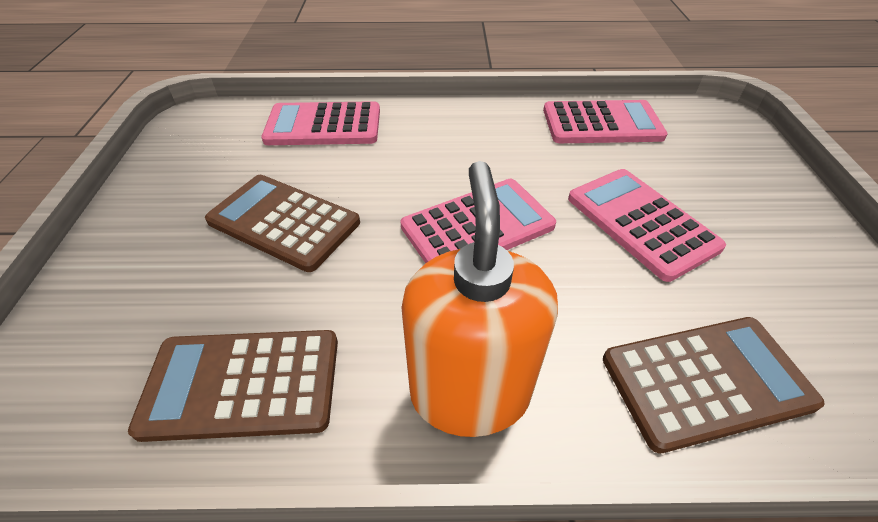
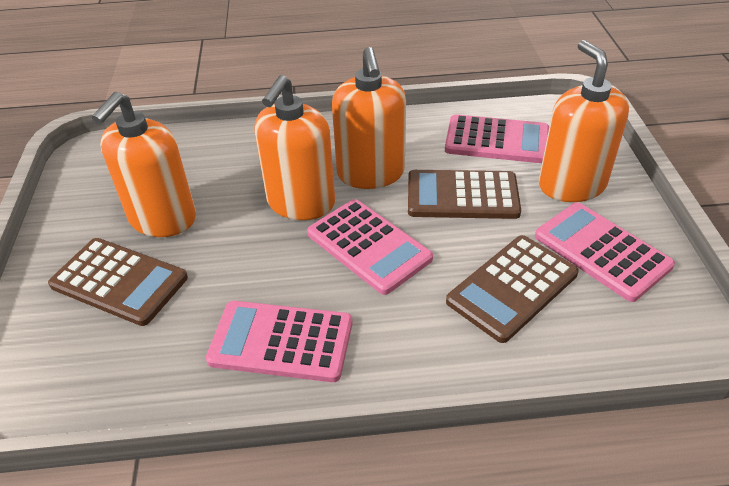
orange soap dispenser: [401,161,558,437] = 1 -> [92,92,196,237] [254,75,335,220] [332,47,406,189] [539,40,629,202] = 4

